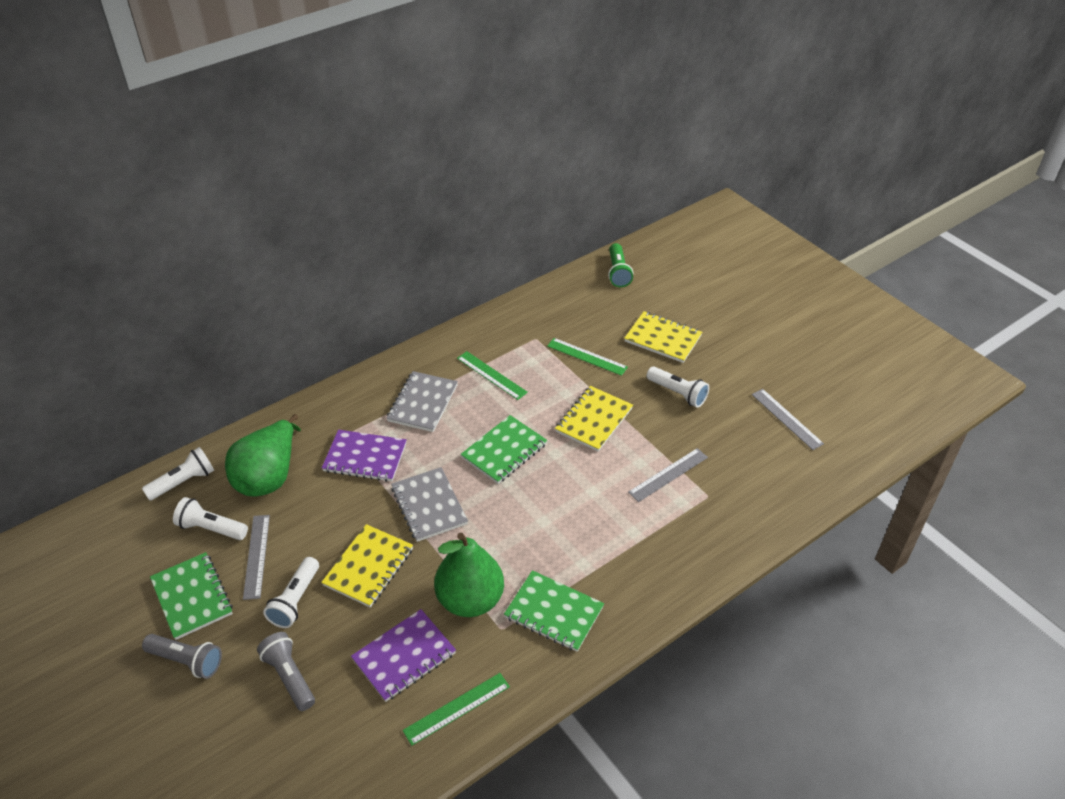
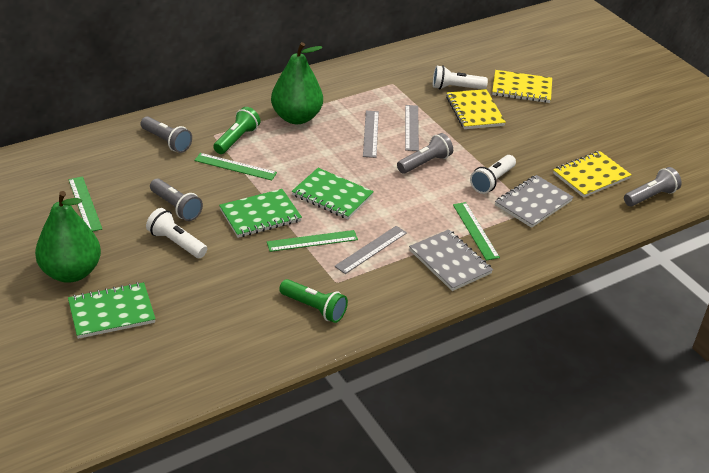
green flashlight: [608,243,633,287] = 1 -> [213,107,261,154] [279,279,348,323] = 2
green ruler: [403,673,510,746] [457,351,528,400] [547,338,628,376] = 3 -> [68,176,102,232] [194,153,277,180] [267,230,358,252] [453,202,500,260] = 4
grey flashlight: [142,634,222,679] [257,632,315,711] = 2 -> [140,116,192,153] [150,179,203,221] [397,133,453,174] [624,167,682,206] = 4
purple notebook: [322,430,407,482] [351,609,456,702] = 2 -> none = 0
white flashlight: [142,447,214,501] [173,497,248,540] [263,557,319,628] [647,366,709,408] = 4 -> [146,208,207,258] [433,65,488,89] [470,155,516,194] = 3

